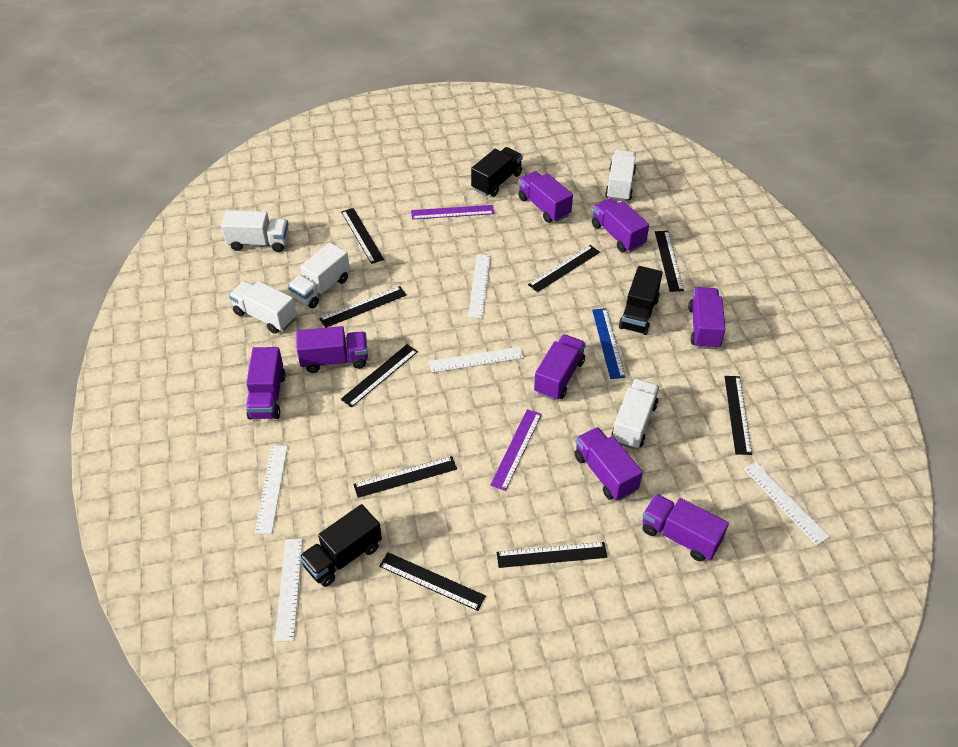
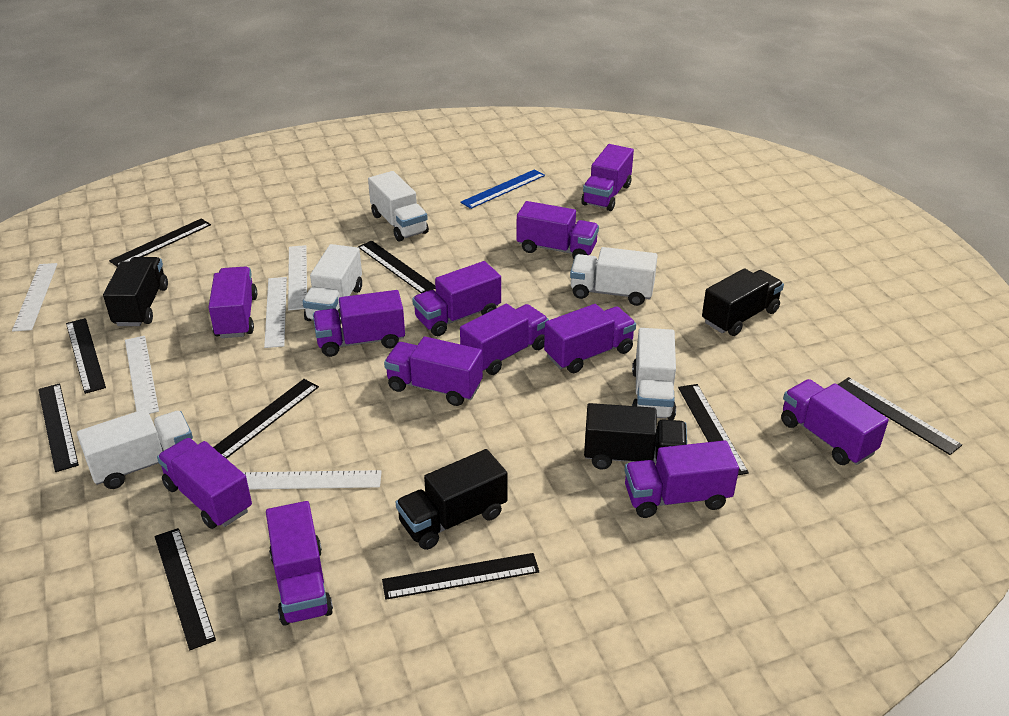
black truck: [299,504,382,587] [471,147,523,197] [619,266,663,335] = 3 -> [103,257,168,326] [396,449,508,550] [584,403,687,470] [702,268,784,336] = 4
purple ruler: [411,205,494,220] [490,409,542,491] = 2 -> none = 0
purple truck: [246,347,286,419] [296,326,368,373] [518,171,573,223] [534,334,586,400] [574,427,643,501] [592,198,649,252] [642,494,729,562] [688,287,726,349] = 8 -> [157,438,252,529] [209,266,257,338] [266,501,333,626] [313,290,405,357] [384,337,483,406] [412,261,501,336] [460,304,549,375] [516,201,599,259] [544,304,636,373] [581,144,634,211] [625,440,739,518] [781,379,889,465] = 12

